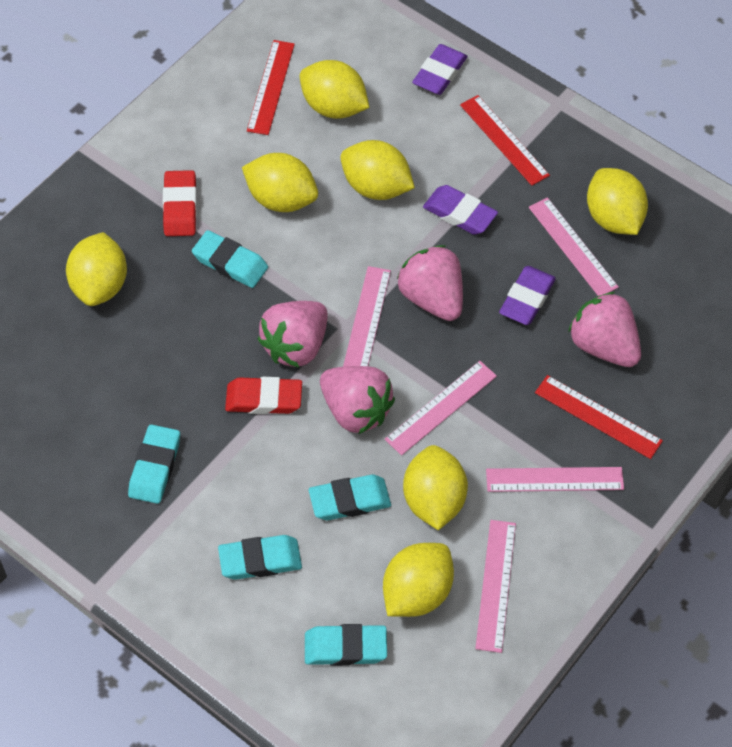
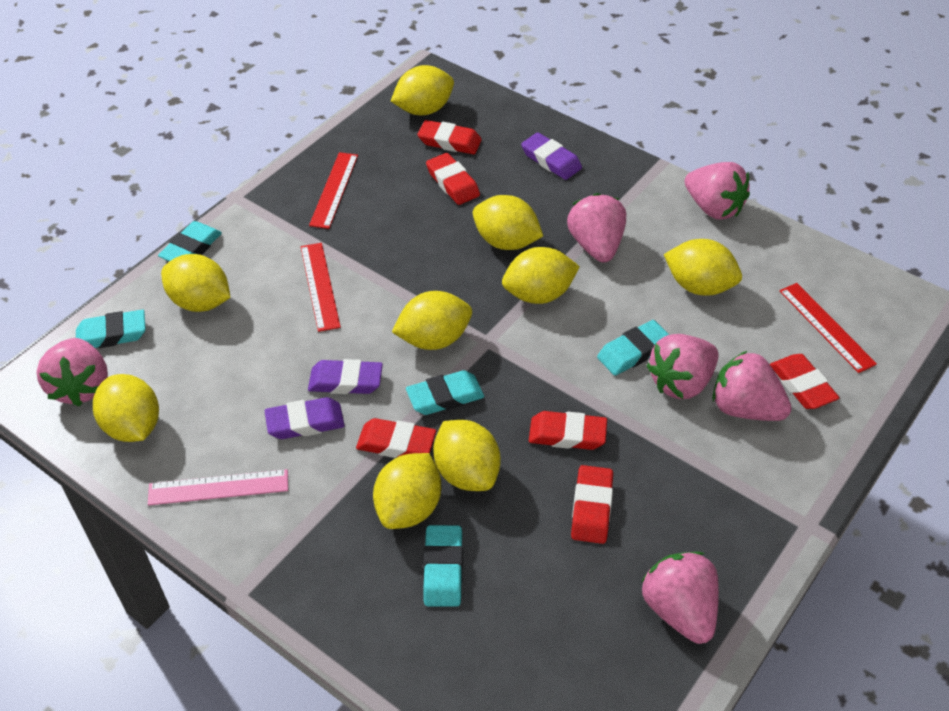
pink ruler: [343,266,391,367] [385,361,497,456] [475,520,516,653] [486,467,624,492] [529,198,619,296] = 5 -> [148,469,288,506] = 1
pink strawberry: [258,301,328,368] [320,366,395,434] [397,245,463,321] [568,292,641,367] = 4 -> [36,338,108,407] [567,193,626,262] [641,552,719,644] [646,334,719,399] [685,162,750,220] [712,351,792,421] = 6
red eraser: [163,170,197,236] [225,377,302,414] = 2 -> [356,418,436,458] [417,120,482,154] [426,153,480,205] [529,411,607,450] [571,465,613,544] [770,354,840,409] = 6
yellow lemon: [66,232,127,306] [242,153,318,212] [300,60,369,119] [340,140,415,200] [383,543,454,617] [403,445,468,530] [587,168,648,235] = 7 -> [93,374,159,442] [161,254,231,312] [373,453,441,529] [391,65,454,115] [392,291,472,350] [433,420,501,491] [473,195,543,250] [502,247,580,304] [664,239,742,296] = 9

